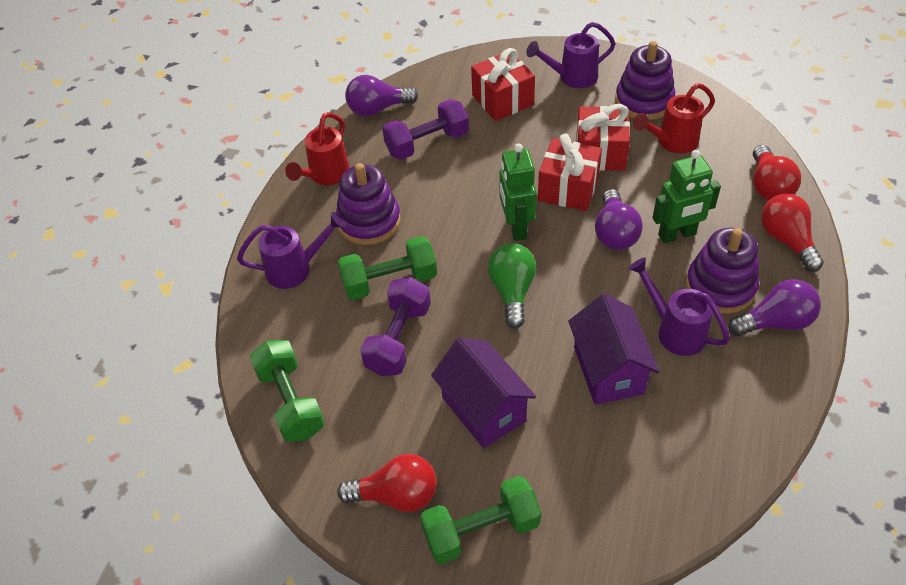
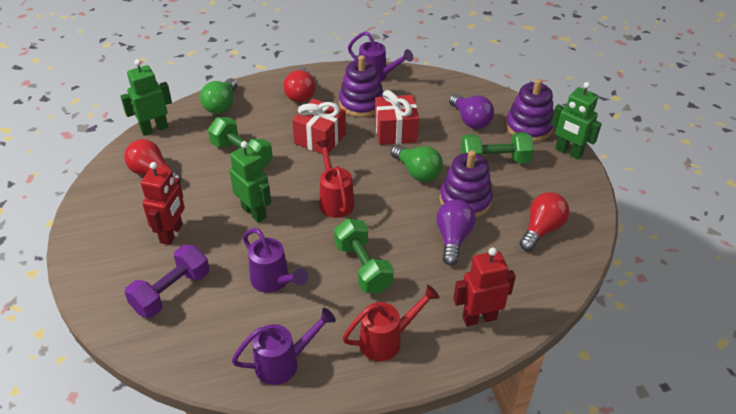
green light bulb: [488,243,536,329] = 1 -> [200,78,237,114] [391,145,443,182] = 2
green robot: [500,144,537,241] [652,150,721,243] = 2 -> [120,59,172,136] [229,141,271,223] [551,82,602,160] = 3
purple dumbbell: [360,277,431,376] [382,99,469,160] = 2 -> [125,244,210,318] = 1
purple house: [431,337,536,448] [568,294,659,405] = 2 -> none = 0
purple light bulb: [345,75,418,116] [595,189,643,250] [728,279,821,336] = 3 -> [436,199,475,265] [449,94,494,129] = 2
red gift: [471,48,535,121] [538,133,602,211] [576,104,630,171] = 3 -> [292,99,346,154] [375,90,419,145] = 2
red robot: none = 0 -> [141,162,185,245] [453,248,516,326] = 2

